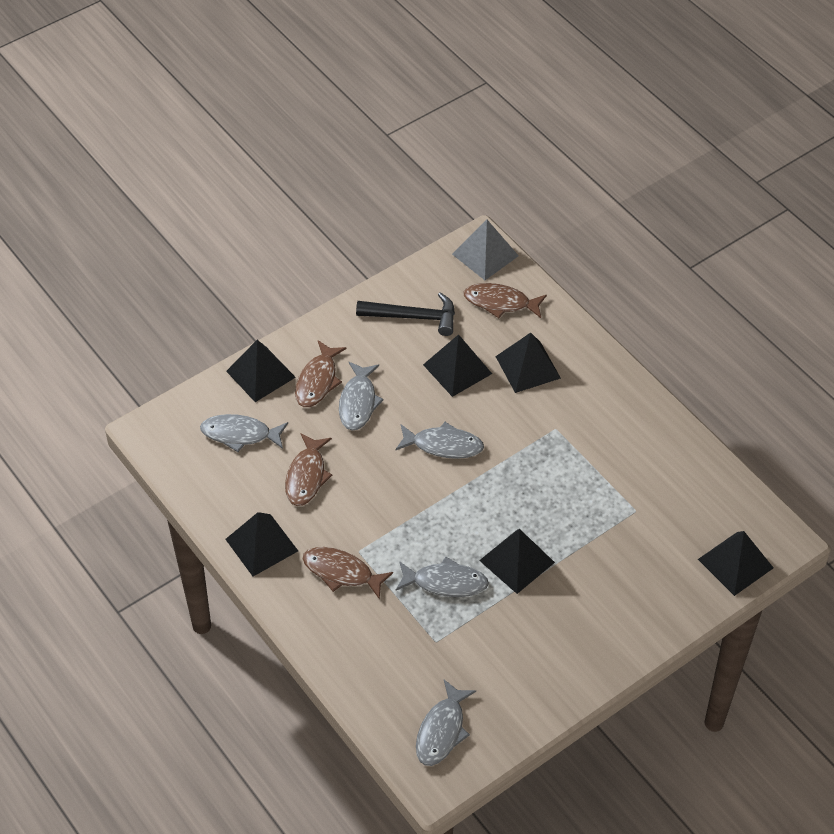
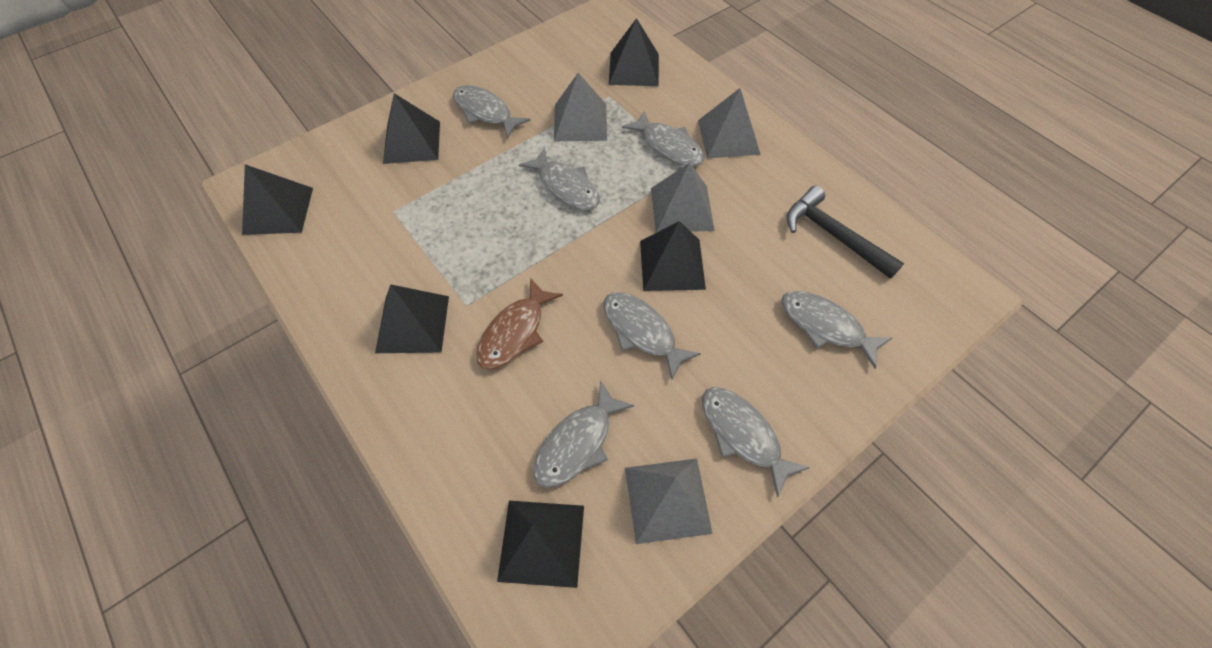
brown fish: [285,433,332,506] [295,340,347,407] [303,547,393,600] [463,283,547,318] = 4 -> [476,278,563,370] = 1
grey fish: [200,414,288,452] [339,362,384,431] [395,422,484,459] [396,557,489,597] [416,680,476,766] = 5 -> [453,85,531,138] [519,147,600,210] [533,380,635,488] [603,292,701,380] [622,111,704,167] [702,387,810,498] [781,291,892,369] = 7
grey pyramid: [452,220,519,280] = 1 -> [554,73,607,141] [625,459,713,544] [651,163,715,233] [698,88,761,158] = 4

